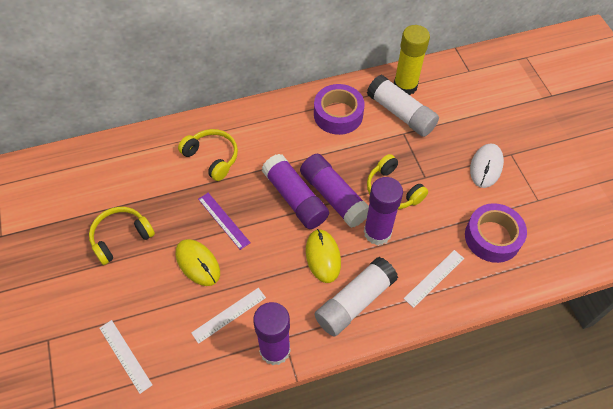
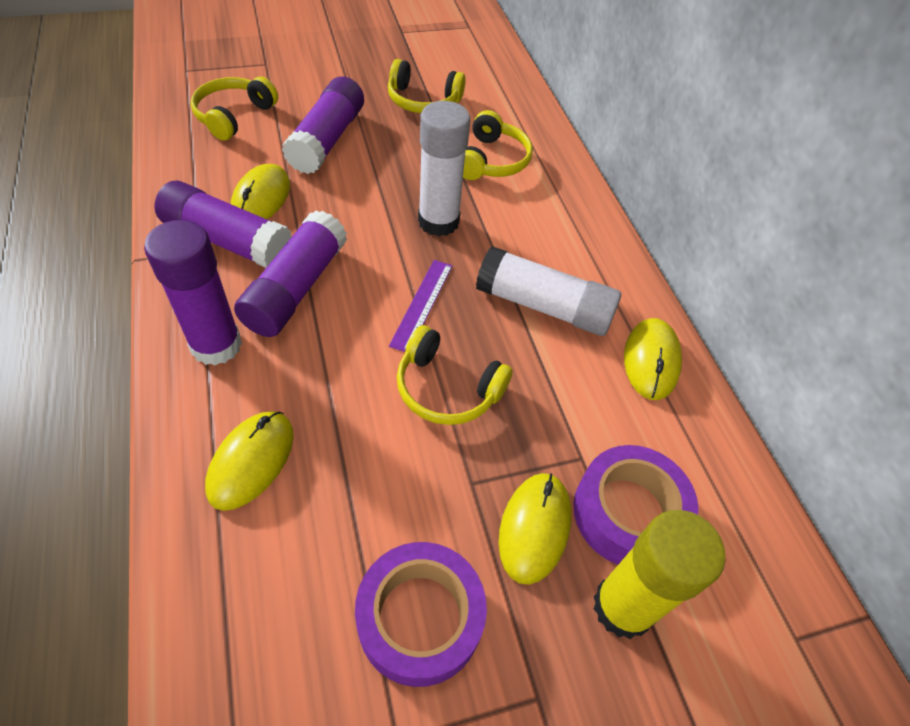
white mouse: [470,143,504,188] = 1 -> none = 0
white ruler: [99,320,152,394] [191,288,266,344] [404,250,464,308] = 3 -> none = 0
yellow headphones: [89,207,155,265] [178,129,238,181] [367,154,428,209] = 3 -> [191,77,278,141] [388,59,466,113] [397,325,513,425] [463,110,533,180] = 4
yellow mouse: [176,239,220,286] [306,229,341,283] = 2 -> [205,411,294,511] [231,164,290,219] [499,473,571,585] [624,318,682,400] = 4

